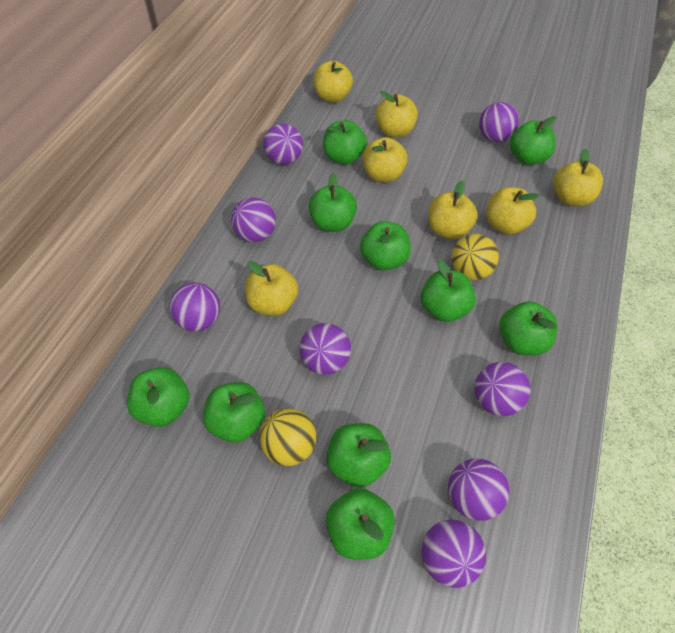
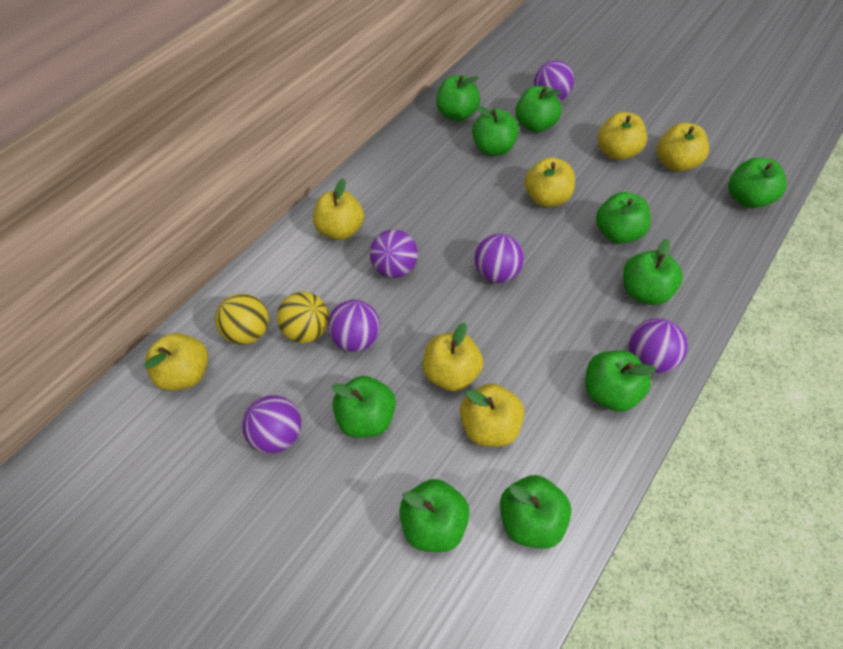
purple ball: [170,282,220,332] [231,198,276,242] [263,124,303,165] [299,323,351,375] [421,520,486,588] [448,458,509,521] [475,362,531,416] [479,102,519,142] = 8 -> [242,395,301,454] [328,300,380,352] [370,230,418,278] [474,234,524,283] [534,60,574,101] [629,318,688,373] = 6

